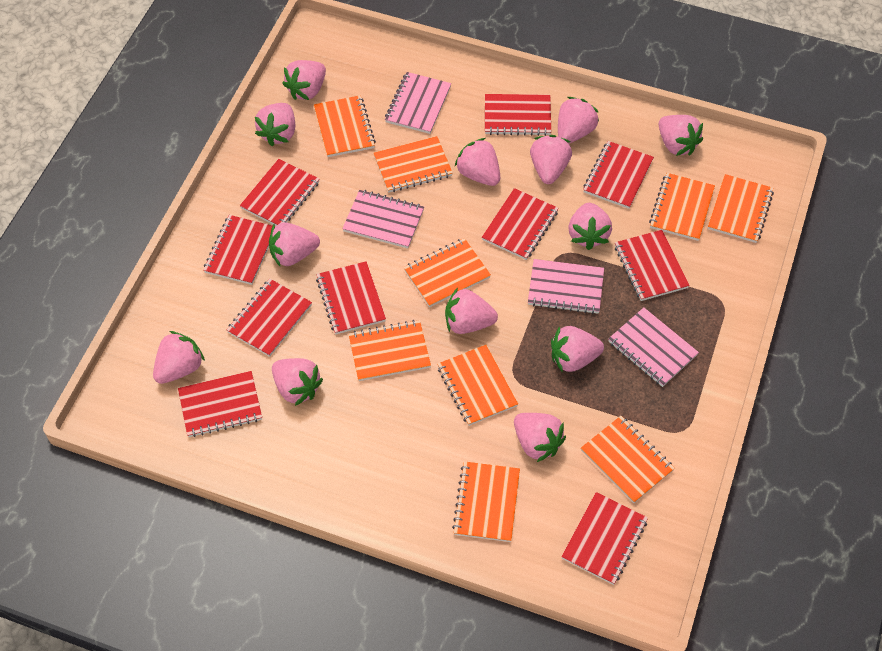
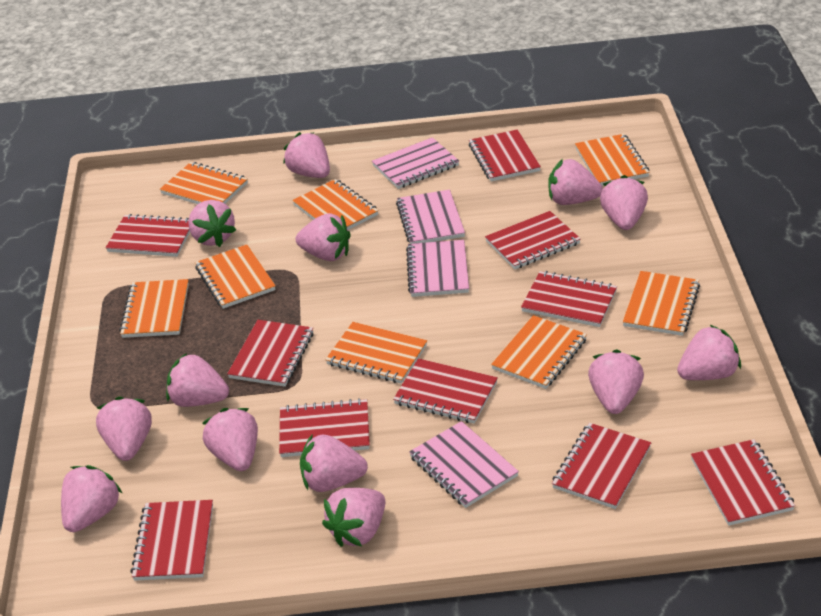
orange notebook: [314,96,376,157] [348,320,431,381] [374,136,453,193] [404,238,491,307] [437,345,518,426] [452,461,520,542] [581,416,675,503] [649,173,715,241] [708,174,774,243] = 9 -> [119,279,189,338] [160,162,248,204] [195,245,276,309] [292,179,379,230] [325,322,427,384] [491,315,587,389] [575,134,650,186] [623,271,700,336] = 8

